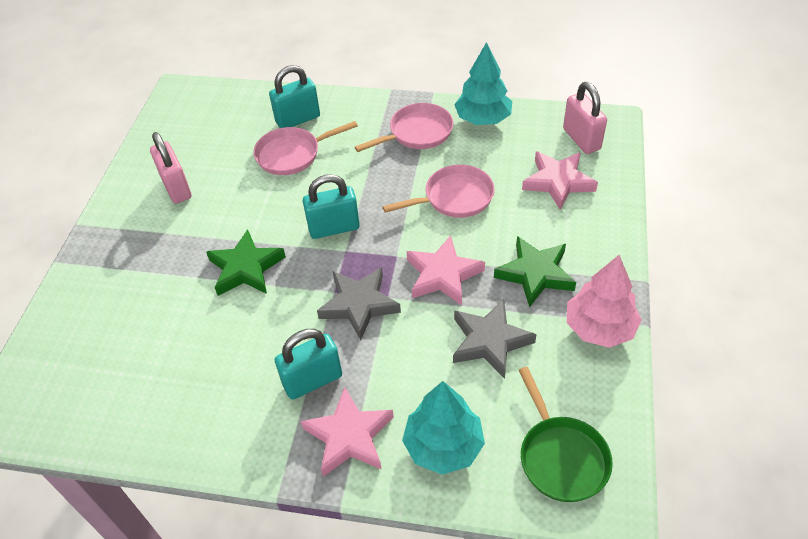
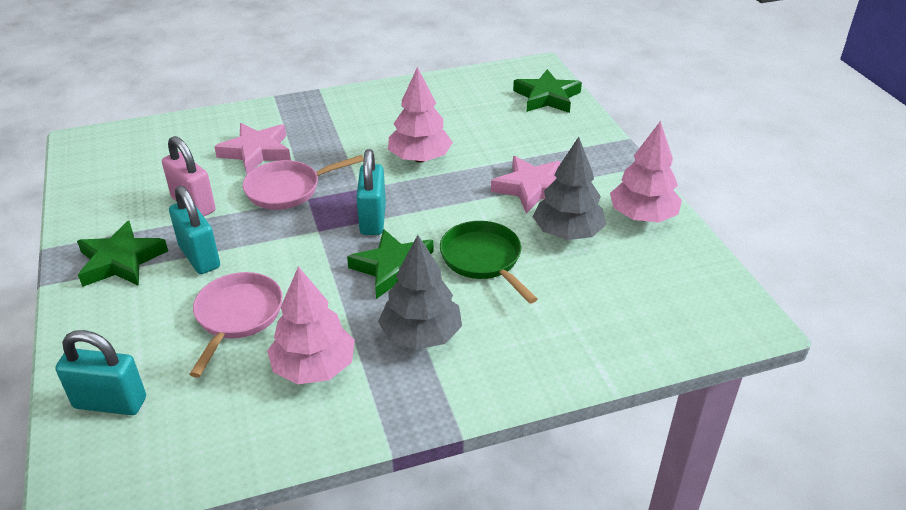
green star: [206,229,286,296] [494,236,576,308] = 2 -> [77,221,168,287] [347,229,434,299] [513,69,582,113] = 3
grey star: [317,267,401,340] [453,299,537,379] = 2 -> none = 0
grey tree: none = 0 -> [378,235,462,350] [533,137,606,240] = 2
pink padlock: [150,132,192,204] [563,82,607,154] = 2 -> [162,136,216,216] = 1
pink pan: [254,121,358,175] [355,103,454,152] [382,165,495,218] = 3 -> [189,272,283,378] [243,155,364,210] = 2
pink star: [301,387,394,477] [407,235,485,305] [522,151,598,210] = 3 -> [214,123,291,174] [491,156,561,214] = 2
pink tree: [567,255,642,348] = 1 -> [267,266,355,384] [388,67,453,162] [610,121,682,222] = 3
turquoise tree: [402,381,485,475] [454,42,512,125] = 2 -> none = 0

